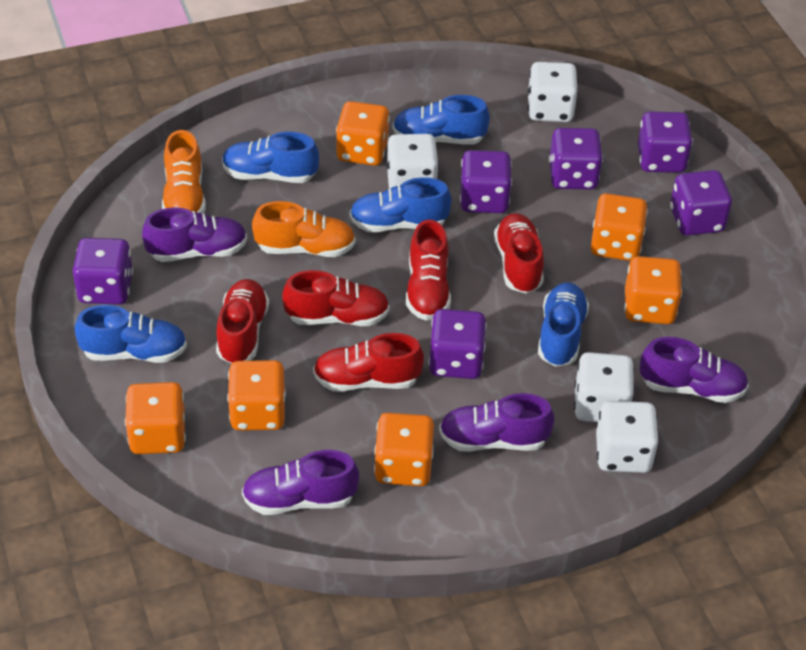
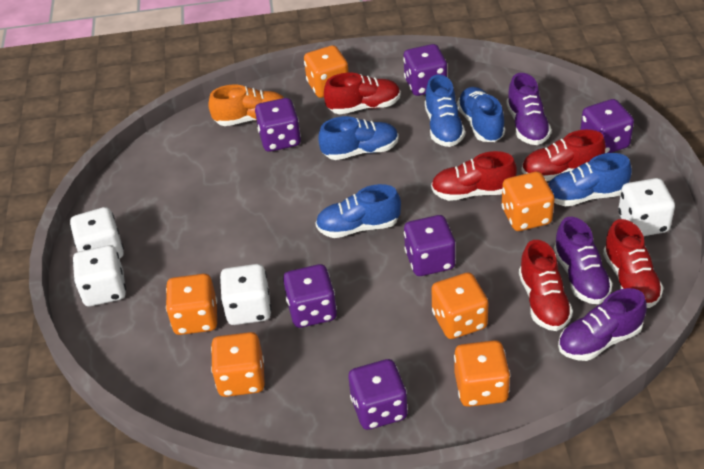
orange shoe: [162,130,206,213] [252,201,356,257] = 2 -> [208,85,284,126] = 1
purple shoe: [142,207,247,262] [242,450,359,515] [439,393,554,452] [639,337,749,403] = 4 -> [506,73,552,145] [554,217,613,304] [558,288,647,361] = 3

